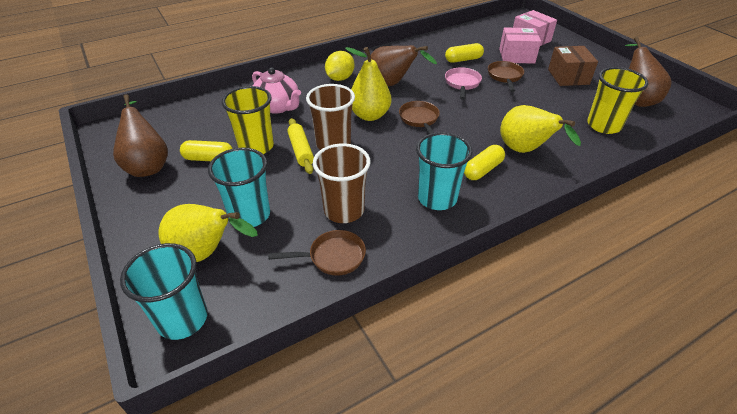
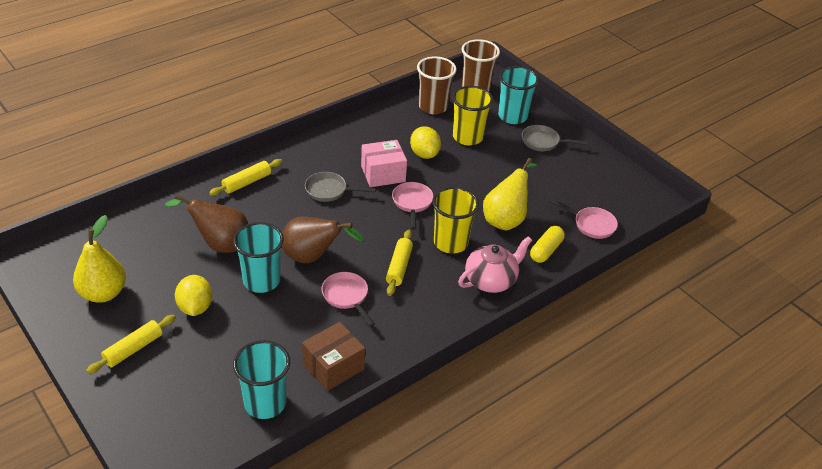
brown pan: [268,230,366,276] [399,101,440,134] [488,61,524,92] = 3 -> none = 0
brown pear: [113,94,168,177] [370,45,437,86] [625,37,672,107] = 3 -> [165,194,248,253] [282,217,365,263] = 2
grey pan: none = 0 -> [305,172,376,202] [522,125,588,151] = 2
pink box: [499,27,541,64] [513,10,557,46] = 2 -> [361,140,407,187] = 1
pink pan: [445,67,482,100] = 1 -> [322,272,375,326] [392,182,433,230] [549,198,618,239] = 3
yellow capsule: [180,140,233,161] [445,43,484,63] [464,145,505,180] = 3 -> [530,226,565,263] = 1
yellow lemon: [325,51,355,81] = 1 -> [175,275,213,316] [410,126,441,159] = 2
yellow pear: [159,204,258,262] [345,47,391,121] [500,105,581,153] = 3 -> [73,215,126,303] [483,158,537,231] = 2
yellow rolling pin: [287,118,314,174] = 1 -> [86,315,176,374] [209,159,283,196] [386,230,413,296] = 3

